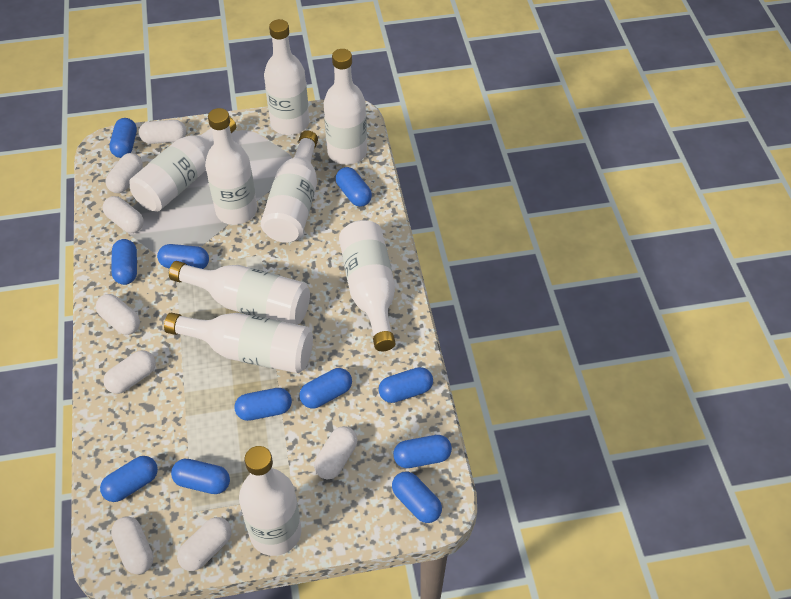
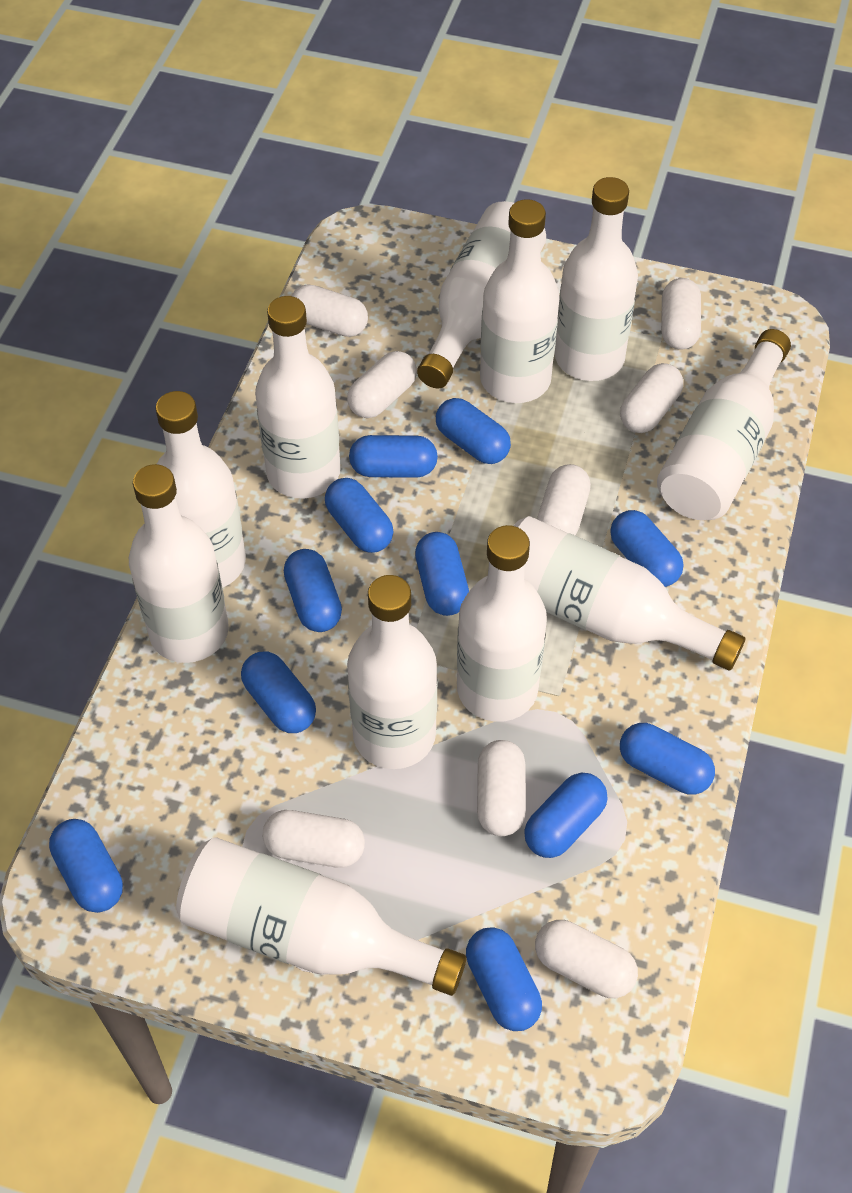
white bottle: [129,116,236,212] [164,313,313,373] [169,261,310,325] [205,108,257,225] [239,446,302,556] [261,131,318,243] [264,19,309,135] [324,49,367,165] [339,220,395,351] = 9 -> [129,464,229,663] [155,391,246,588] [176,837,467,996] [255,296,341,498] [347,575,437,769] [417,201,546,388] [457,525,547,722] [480,199,560,403] [513,516,745,671] [555,177,638,381] [657,329,791,520] = 11

